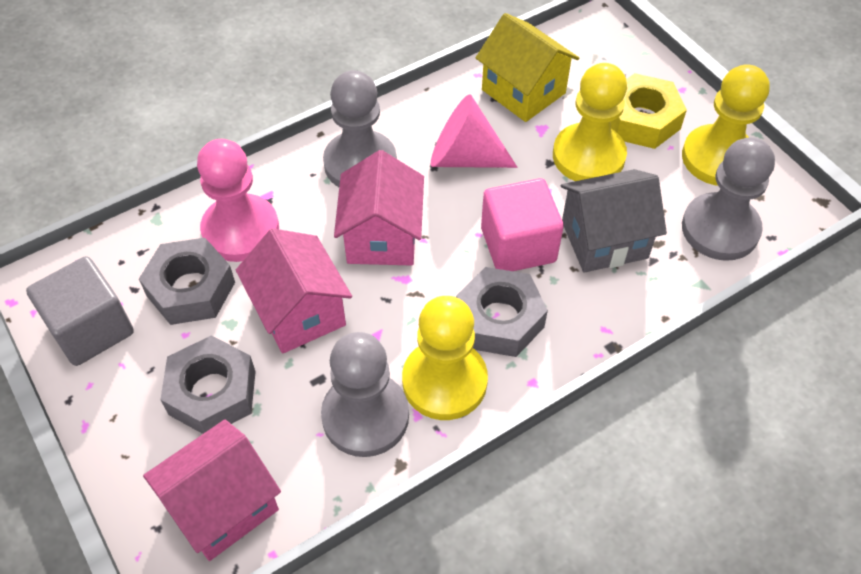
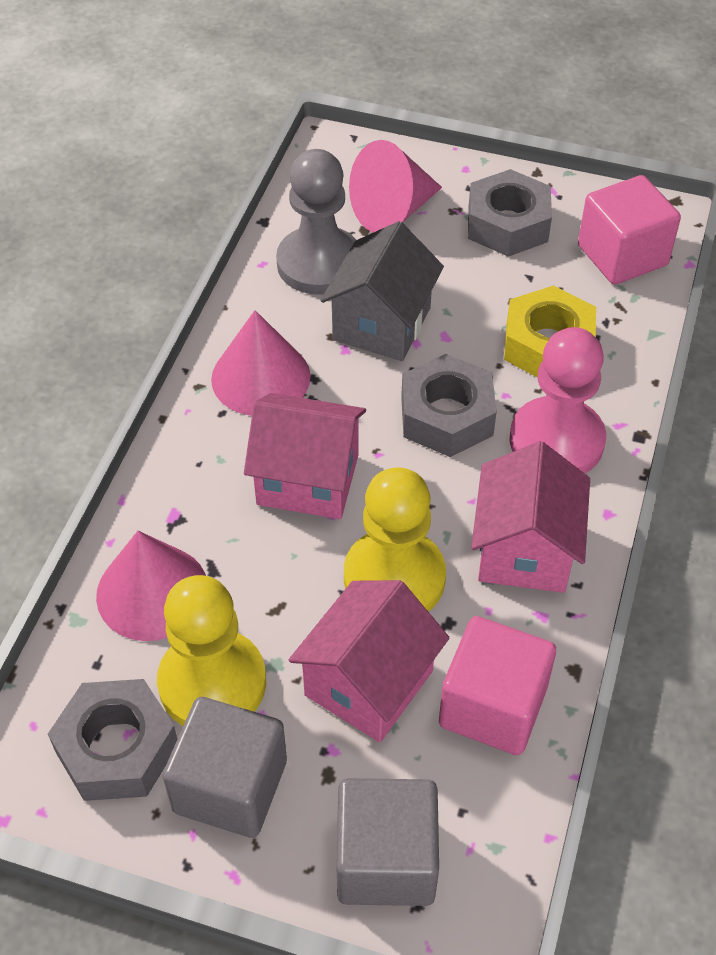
grey cube: [26,256,134,366] = 1 -> [163,697,287,838] [336,778,439,906] = 2
grey pawn: [321,332,409,457] [323,70,397,187] [682,137,775,261] = 3 -> [276,149,356,295] = 1
pink cone: [431,94,517,168] = 1 -> [96,531,206,641] [211,310,311,416] [349,140,442,233] = 3
pink cube: [481,178,564,271] = 1 -> [439,616,556,755] [578,175,681,285] = 2
yellow house: [476,13,579,122] = 1 -> none = 0
yellow pawn: [402,296,488,420] [553,63,627,181] [682,64,770,186] = 3 -> [157,575,266,726] [344,468,446,612] = 2

